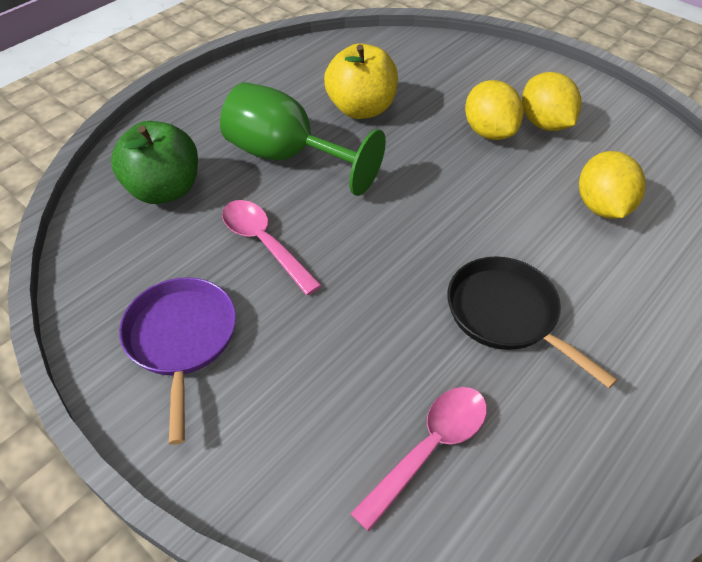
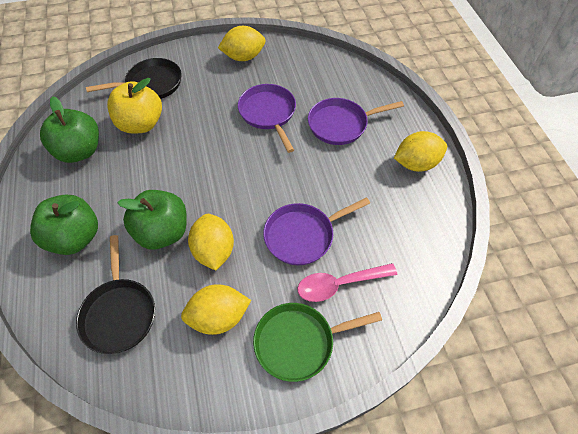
black pan: [447,256,618,388] = 1 -> [76,235,155,354] [86,58,182,99] = 2
green apple: [111,121,198,204] = 1 -> [30,195,98,255] [40,96,99,163] [117,190,187,250] = 3
green goblet: [220,82,386,196] = 1 -> none = 0
green pan: none = 0 -> [253,303,382,382] = 1
pink spoon: [222,200,322,295] [350,387,487,531] = 2 -> [297,263,397,302] = 1
purple pan: [119,277,236,445] = 1 -> [238,84,296,153] [263,197,370,265] [308,98,404,145] = 3
yellow lemon: [465,80,524,140] [522,72,582,131] [579,151,646,219] = 3 -> [181,284,251,335] [188,214,234,271] [218,26,266,61] [394,131,447,172] = 4

